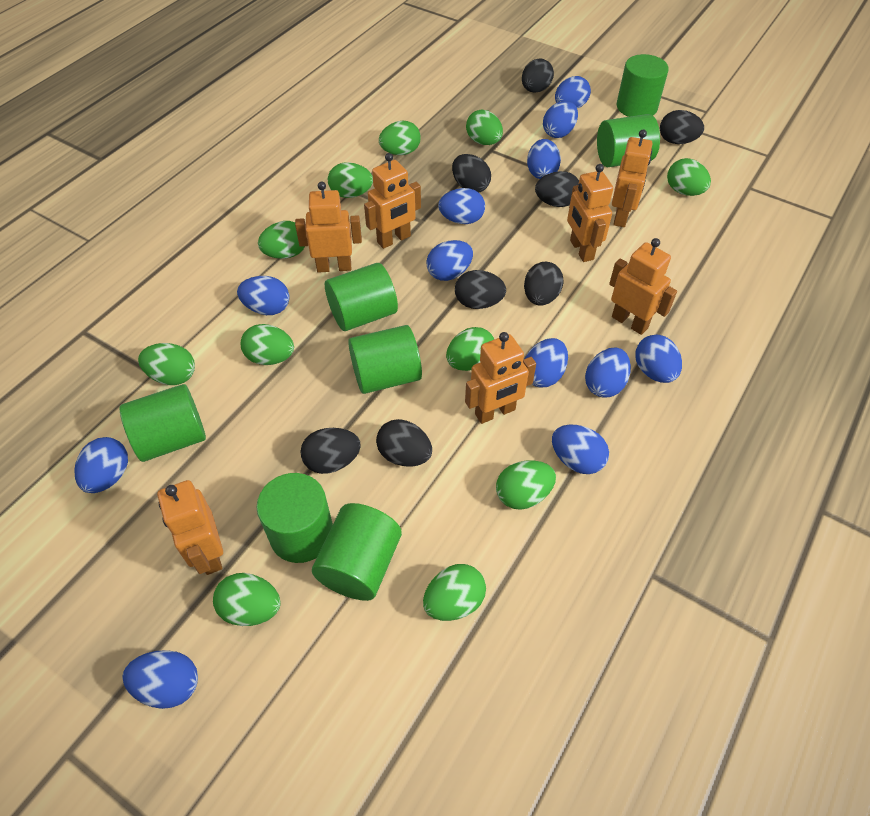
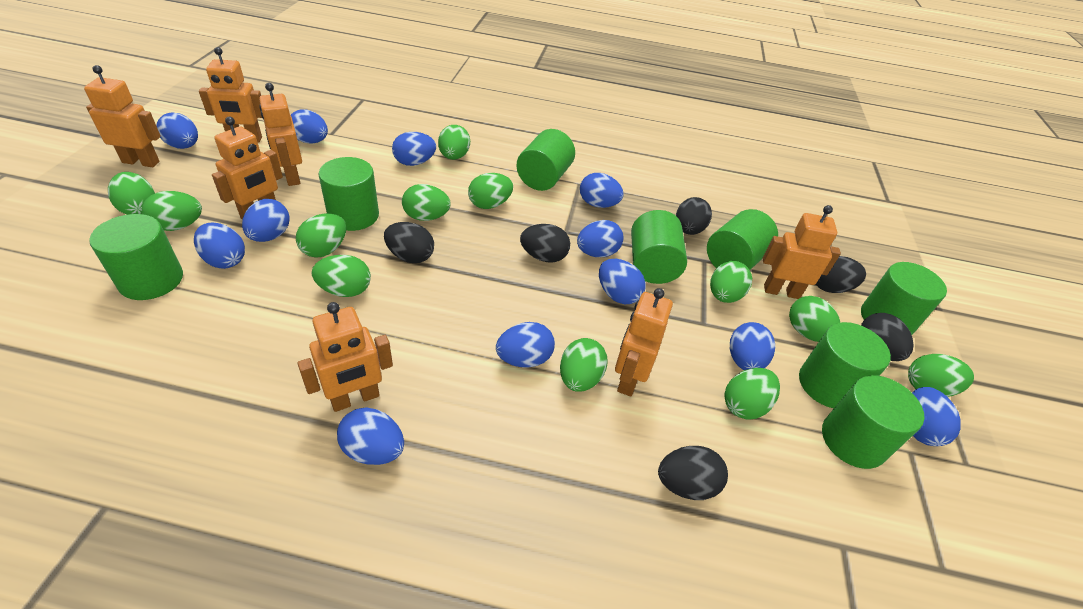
black egg: [300,428,361,474] [376,419,432,467] [452,154,491,192] [455,270,506,309] [522,58,554,92] [524,262,563,306] [535,171,579,207] [660,110,704,144] = 8 -> [384,222,434,263] [520,224,570,262] [658,446,728,500] [676,197,712,235] [816,256,866,293] [861,313,914,361] = 6
green cylinder: [120,384,206,462] [256,473,333,563] [312,503,402,601] [325,263,398,331] [348,325,422,394] [597,114,660,167] [616,54,669,117] = 7 -> [89,214,183,300] [319,157,379,231] [516,129,575,191] [631,210,687,284] [707,209,778,270] [799,322,891,408] [822,375,924,469] [861,262,947,335] = 8
green egg: [138,343,195,385] [213,573,281,626] [241,324,294,365] [258,221,305,259] [328,162,373,198] [379,121,421,155] [423,564,486,621] [446,327,494,371] [466,110,503,145] [496,460,556,510] [667,158,711,196] = 11 -> [108,172,155,215] [142,191,202,231] [296,213,346,258] [312,255,371,297] [402,184,451,221] [438,125,470,160] [468,173,513,209] [560,338,608,392] [710,261,752,303] [725,368,780,420] [789,296,840,342] [908,354,974,397] = 12

